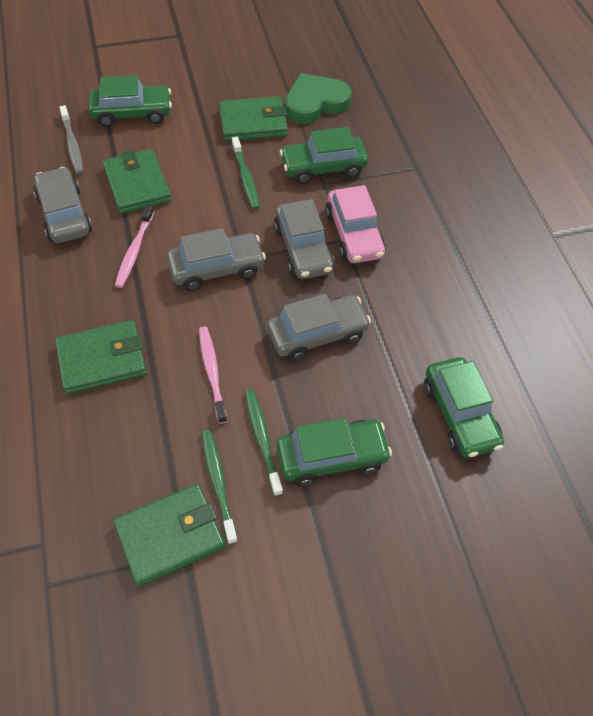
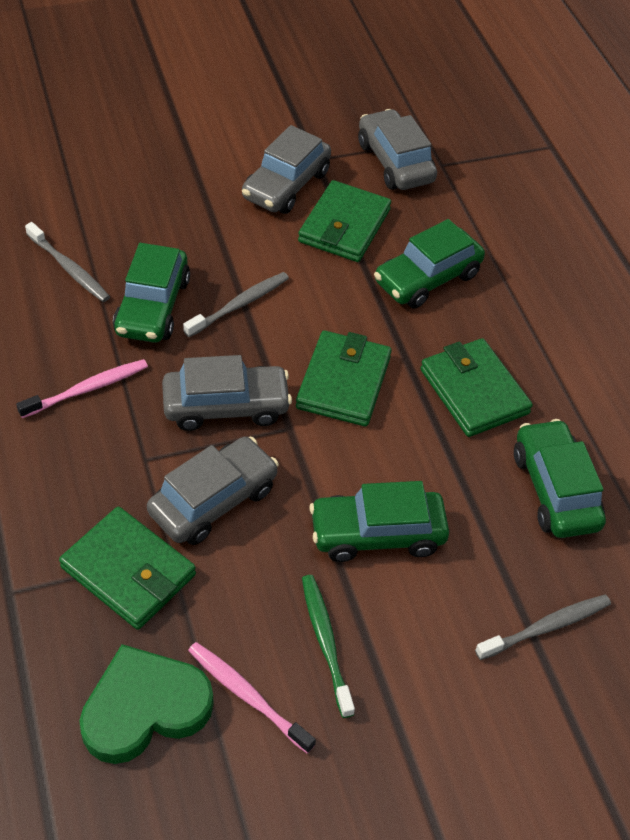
green toothbrush: [202,430,238,544] [232,137,260,209] [245,389,283,496] = 3 -> [302,575,355,718] = 1
grey toothbrush: [59,105,84,174] = 1 -> [25,222,110,302] [183,272,289,337] [475,595,611,660] = 3
pink car: [325,185,386,263] = 1 -> none = 0

